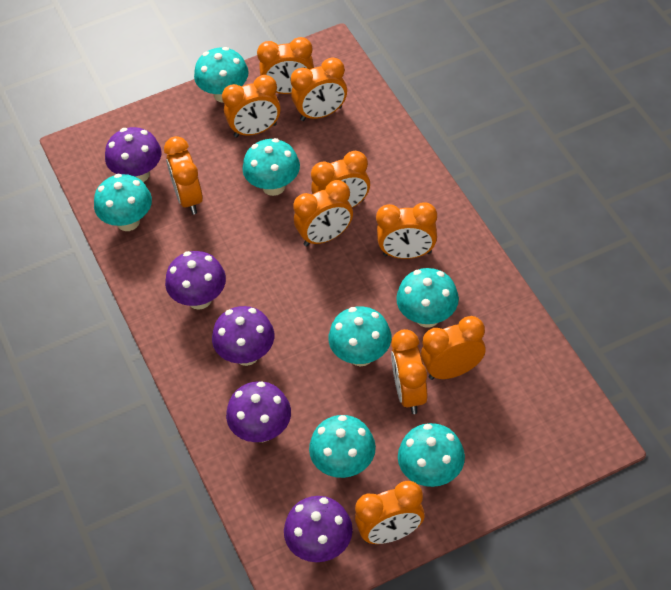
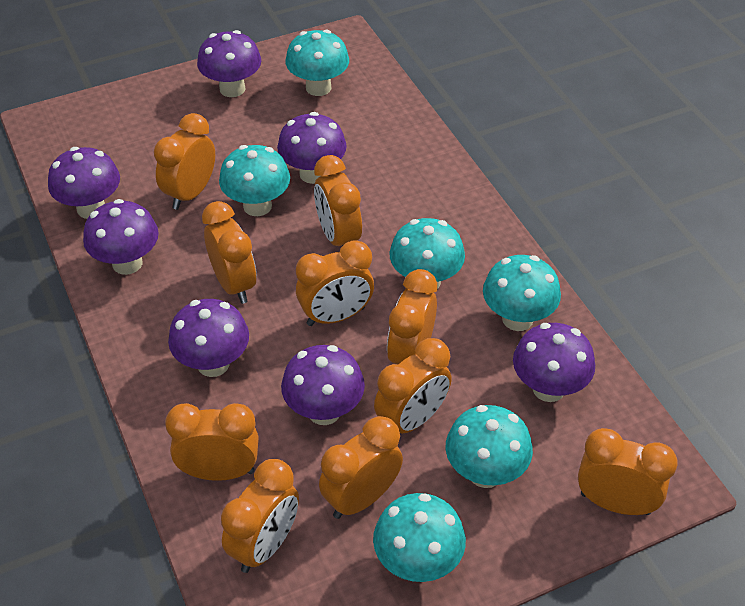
purple mushroom: [105,127,162,182] [165,251,226,310] [212,306,274,366] [226,381,291,442] [284,496,353,562] = 5 -> [48,147,120,219] [83,199,159,275] [168,299,249,377] [197,30,261,97] [277,112,347,184] [281,345,365,425] [513,323,595,402] = 7
turquoise mushroom: [94,174,152,231] [194,47,249,103] [243,138,300,196] [309,415,376,478] [328,306,391,367] [396,268,459,327] [398,423,465,487] = 7 -> [219,145,290,216] [286,30,349,96] [373,493,466,582] [390,218,465,289] [446,405,533,488] [483,255,561,331] = 6

